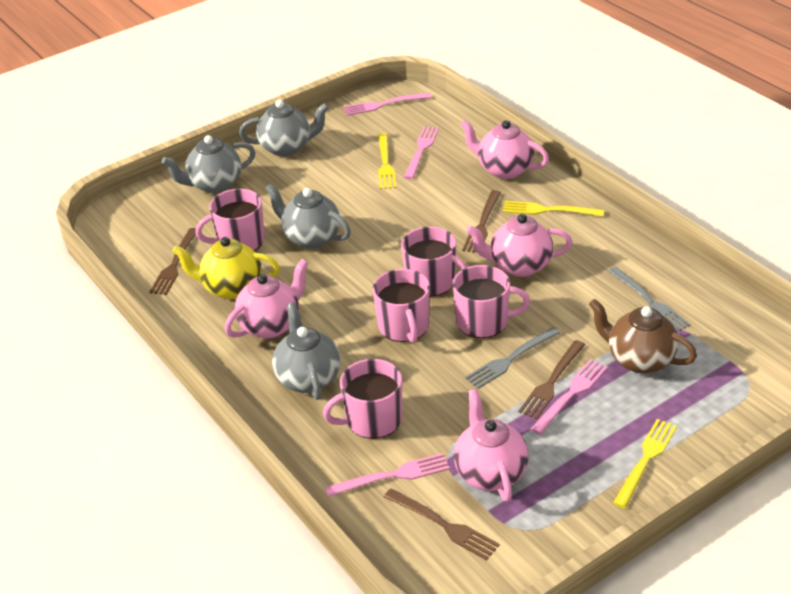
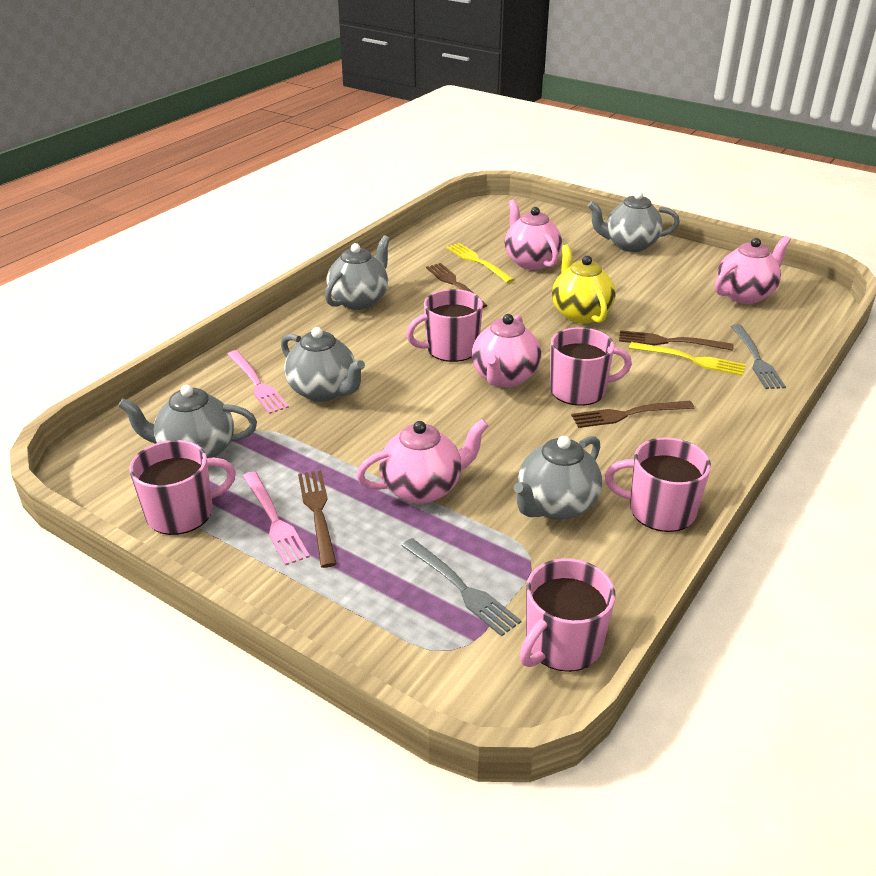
brown teapot: [589,299,697,374] = 1 -> none = 0
grey teapot: [162,135,256,193] [239,100,329,157] [265,183,351,249] [272,302,340,400] = 4 -> [118,385,257,458] [281,327,365,402] [325,235,390,310] [514,436,602,520] [588,191,680,252] = 5
pink fork: [325,453,450,497] [344,93,431,115] [404,126,439,179] [531,359,608,435] = 4 -> [227,350,289,414] [242,471,310,566] = 2
yellow fork: [378,133,396,189] [503,201,604,217] [613,419,677,509] = 3 -> [446,243,515,283] [629,342,746,376] = 2

